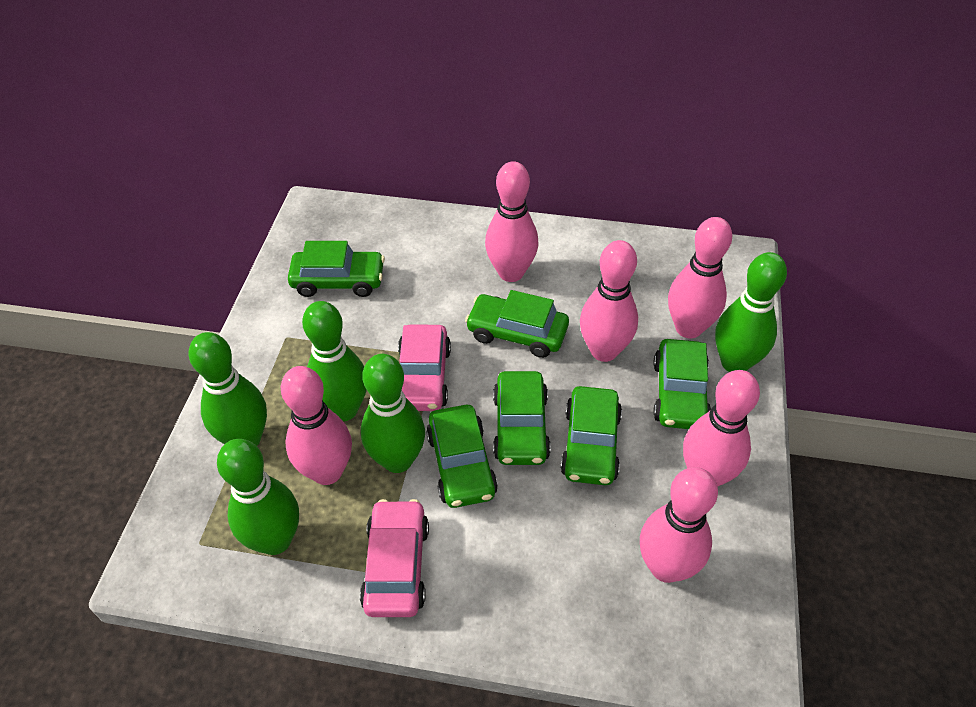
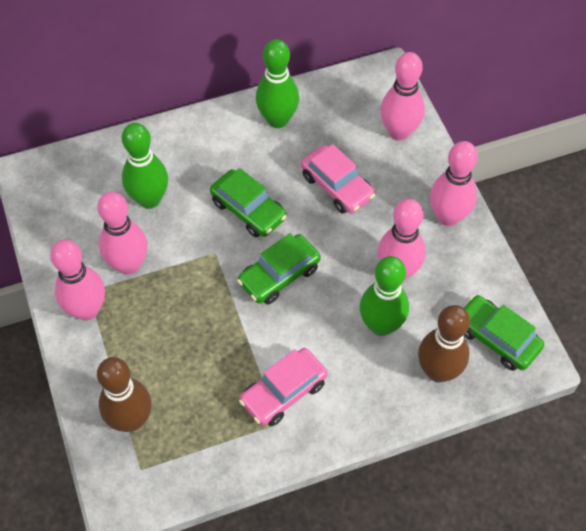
brown bowling pin: none = 0 -> [97,357,151,432] [418,305,470,382] = 2
green bowling pin: [189,332,267,446] [217,439,299,555] [302,301,367,421] [361,354,425,473] [715,252,787,372] = 5 -> [122,123,168,209] [256,39,299,128] [360,256,409,336] = 3
green car: [288,241,385,297] [426,405,498,508] [465,290,569,358] [493,371,551,465] [560,386,622,485] [653,339,711,429] = 6 -> [210,168,287,237] [237,233,321,305] [464,295,544,371] = 3
pink bowling pin: [281,366,352,485] [485,161,539,282] [580,240,638,362] [640,467,718,583] [668,217,733,338] [683,370,760,487] = 6 -> [50,240,105,320] [97,192,147,275] [377,199,425,280] [380,52,425,141] [430,141,478,226] = 5

